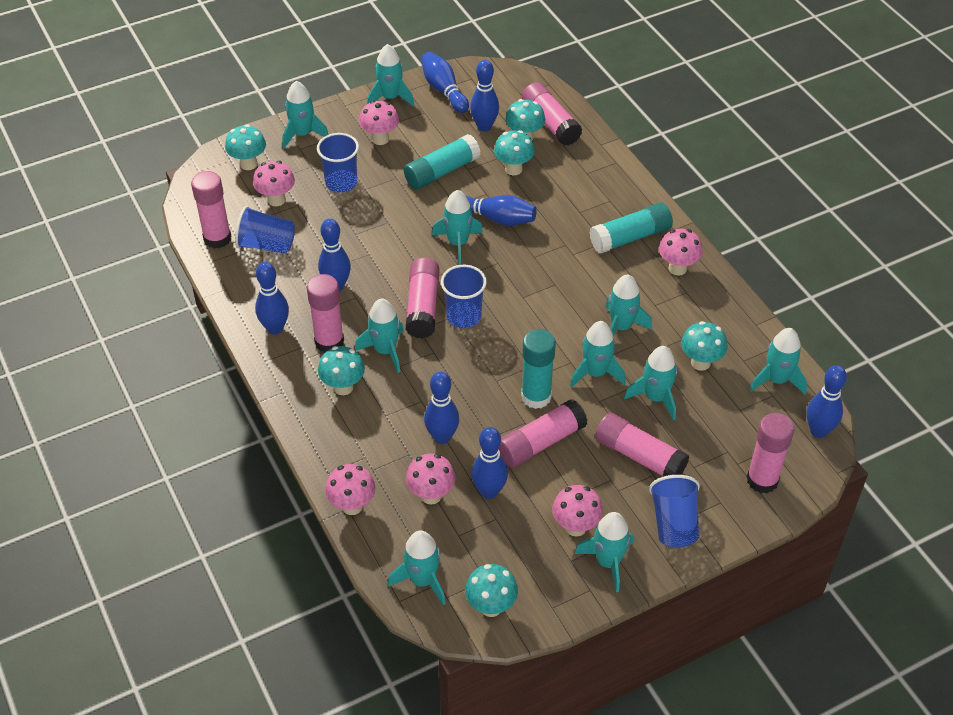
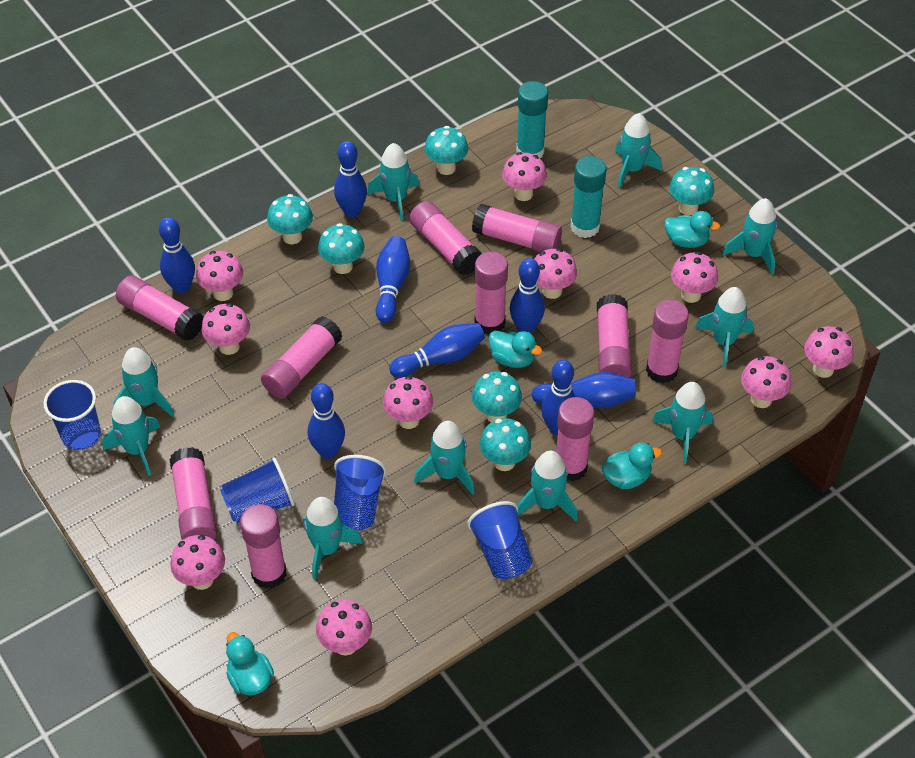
pink glue stick: [191,171,231,249] [307,274,344,352] [406,257,440,339] [499,399,587,468] [522,82,583,146] [595,413,689,477] [746,413,794,493] = 7 -> [116,275,203,341] [170,447,217,540] [240,504,286,589] [261,316,343,399] [409,201,481,275] [472,204,562,252] [474,252,508,335] [556,397,595,481] [597,294,632,378] [646,300,689,383] = 10
pink mushroom: [253,161,295,206] [325,464,375,515] [359,101,399,145] [406,453,456,504] [552,485,603,536] [659,229,703,276] = 6 -> [170,535,225,590] [196,251,243,301] [202,303,250,355] [316,600,372,656] [383,376,433,429] [502,152,547,201] [534,248,577,299] [671,252,718,303] [741,356,791,408] [804,326,854,378] = 10
turquoise duck: none = 0 -> [226,632,274,695] [488,331,543,368] [601,443,662,489] [664,211,720,248] = 4
turquoise glue stick: [404,134,481,190] [521,329,556,409] [590,203,673,253] = 3 -> [516,81,548,158] [570,156,607,238] = 2

